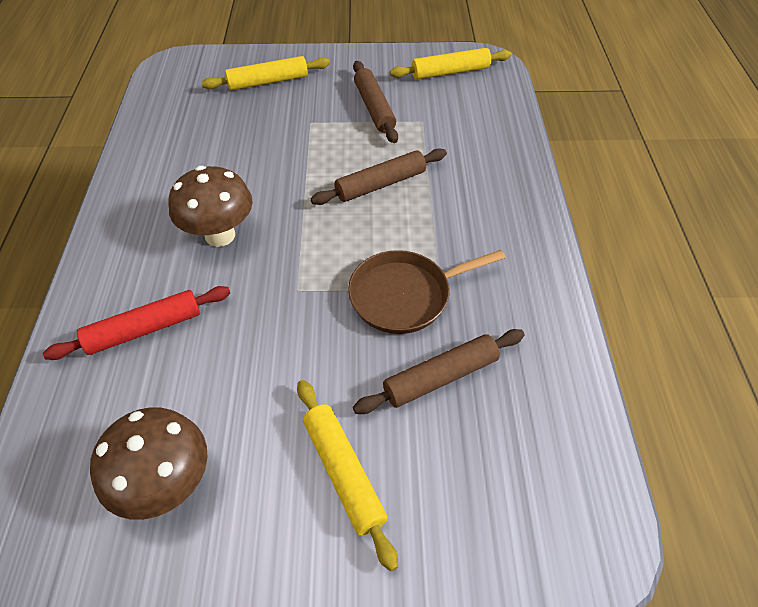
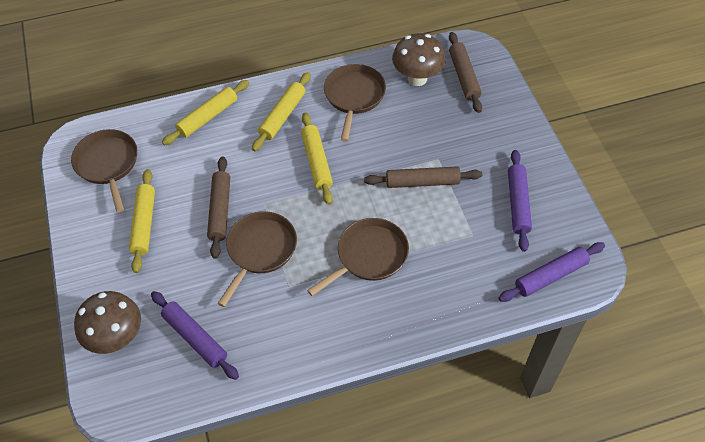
brown pan: [348,250,506,334] = 1 -> [71,129,137,212] [217,211,297,307] [307,218,409,296] [324,64,386,142] = 4
purple rolling pin: none = 0 -> [151,291,239,380] [499,242,605,302] [508,150,532,252] = 3
red rolling pin: [43,286,230,360] = 1 -> none = 0
yellow rolling pin: [201,56,330,90] [297,380,398,571] [390,48,512,80] = 3 -> [129,169,155,273] [162,80,249,145] [252,72,311,152] [301,112,333,205] = 4

